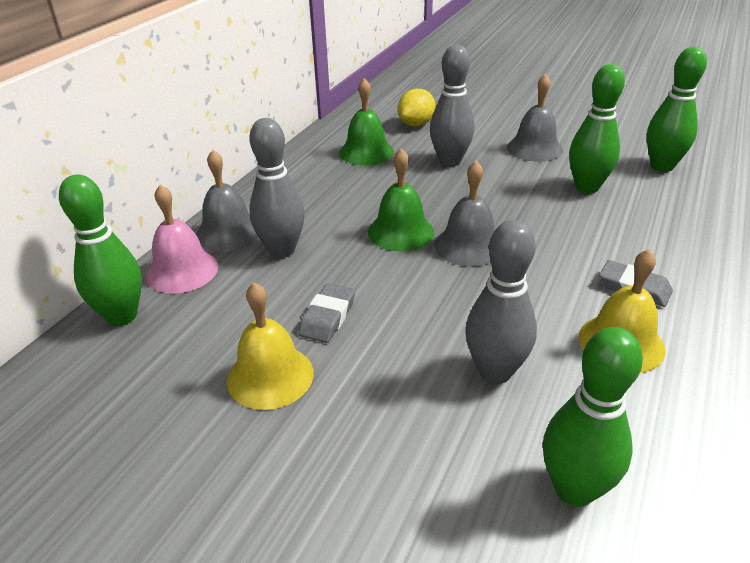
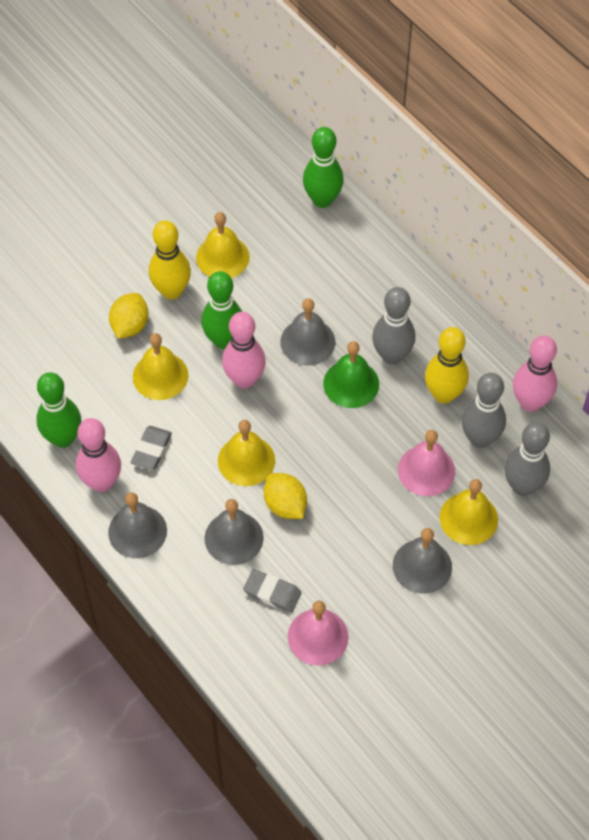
green bell: [339,78,394,165] [368,148,434,251] = 2 -> [323,341,379,408] = 1
green bowling pin: [59,174,142,326] [543,327,643,507] [569,64,625,193] [647,47,707,172] = 4 -> [36,372,81,448] [201,271,242,349] [303,127,344,208] = 3
grey bell: [196,150,259,252] [435,161,494,267] [507,74,563,162] = 3 -> [108,492,167,558] [205,499,264,565] [280,298,335,365] [393,528,452,594] = 4
pink bell: [146,185,218,293] = 1 -> [288,601,349,666] [398,430,455,496] = 2
pink bowling pin: none = 0 -> [76,418,121,492] [222,312,266,388] [513,336,557,412] = 3
yellow bell: [227,282,314,410] [579,249,665,373] = 2 -> [133,333,189,400] [196,212,250,278] [218,420,275,486] [440,479,498,545] = 4
yellow bowling pin: none = 0 -> [149,220,191,300] [425,327,469,404] = 2
yellow lemon: [398,89,436,127] = 1 -> [109,293,148,339] [264,473,307,519] = 2

